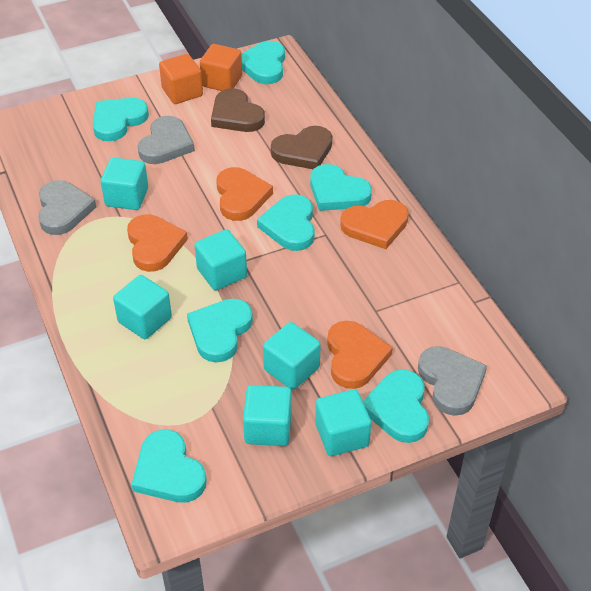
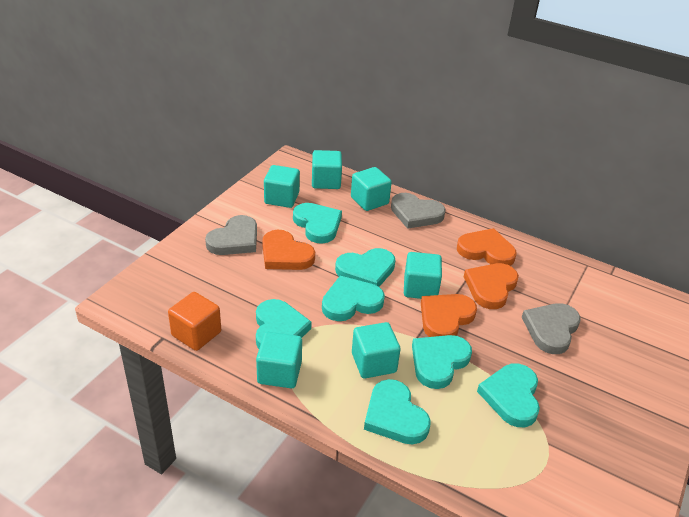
brown heart: [211,88,265,132] [271,126,332,169] = 2 -> none = 0
orange cube: [159,54,203,104] [200,44,242,91] = 2 -> [168,292,221,351] = 1

